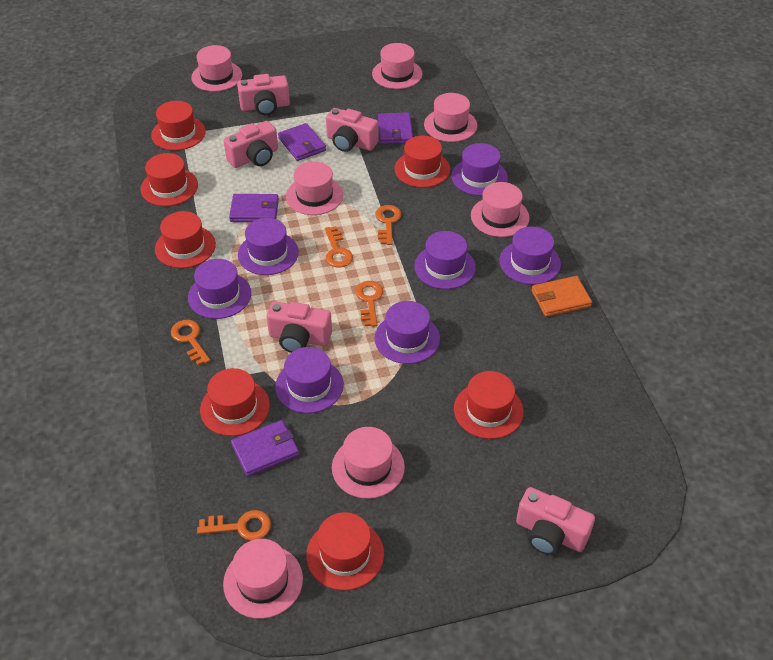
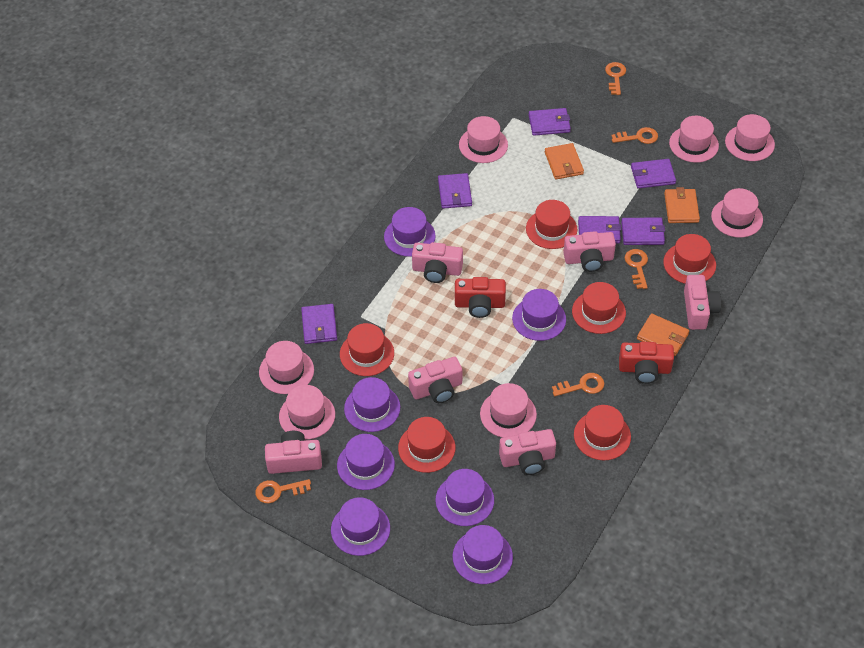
orange wallet: [531,276,592,317] = 1 -> [545,143,584,179] [637,313,689,356] [664,187,700,223] = 3
pink camera: [224,121,278,168] [237,74,290,115] [267,301,332,353] [326,108,379,152] [516,487,595,555] = 5 -> [265,431,322,474] [408,357,462,403] [412,242,463,283] [499,429,556,475] [563,231,616,272] [684,275,721,330] = 6
purple wallet: [229,194,279,222] [231,420,299,477] [278,123,326,161] [378,112,413,145] = 4 -> [301,304,337,344] [438,173,472,209] [529,108,571,136] [578,216,621,243] [621,218,665,245] [631,159,676,188] = 6
red camera: none = 0 -> [455,277,506,318] [619,342,674,384] = 2
red hat: [141,153,198,206] [151,101,206,151] [155,211,216,268] [200,368,270,436] [306,512,384,591] [394,136,450,188] [454,371,524,439] = 7 -> [340,323,394,376] [398,417,456,473] [526,200,577,249] [572,282,626,334] [574,405,631,460] [663,234,716,284] = 6

